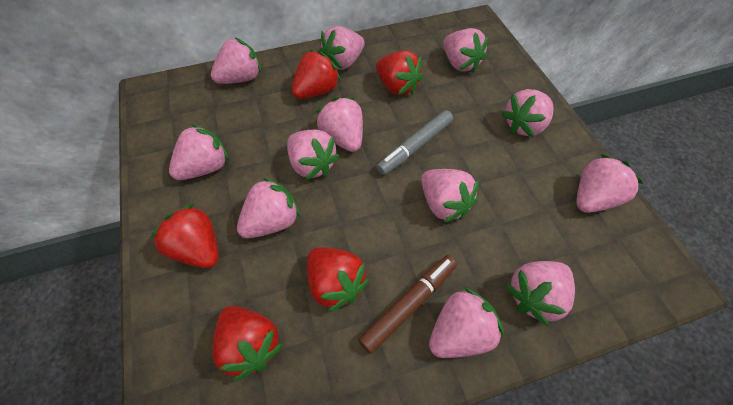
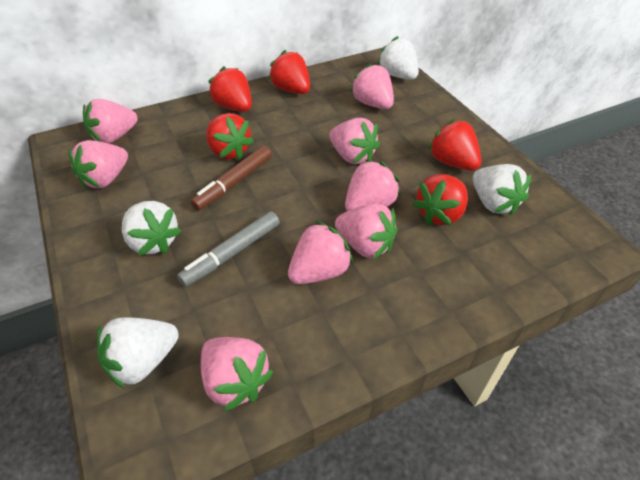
pink strawberry: [169,124,229,180] [211,37,261,84] [237,177,300,238] [287,129,339,180] [316,97,363,152] [319,26,365,70] [421,169,479,223] [429,287,504,358] [443,28,489,72] [502,89,554,137] [506,261,575,326] [576,154,644,213] = 12 -> [68,140,128,189] [83,99,138,143] [201,337,273,412] [288,221,353,284] [329,118,380,164] [335,203,398,259] [345,159,401,211] [350,63,394,109] = 8
white strawberry: none = 0 -> [97,317,179,389] [122,201,182,256] [377,36,419,80] [473,164,531,216] = 4

